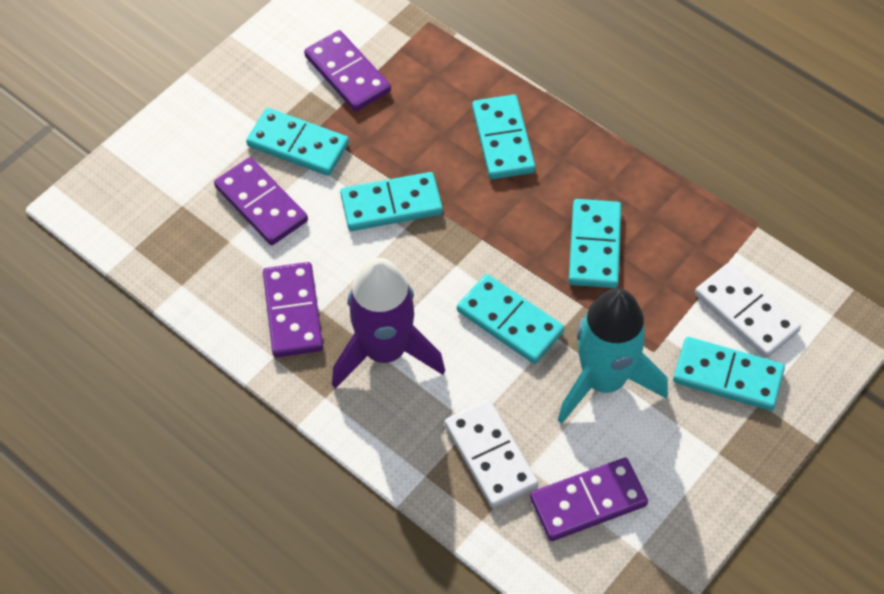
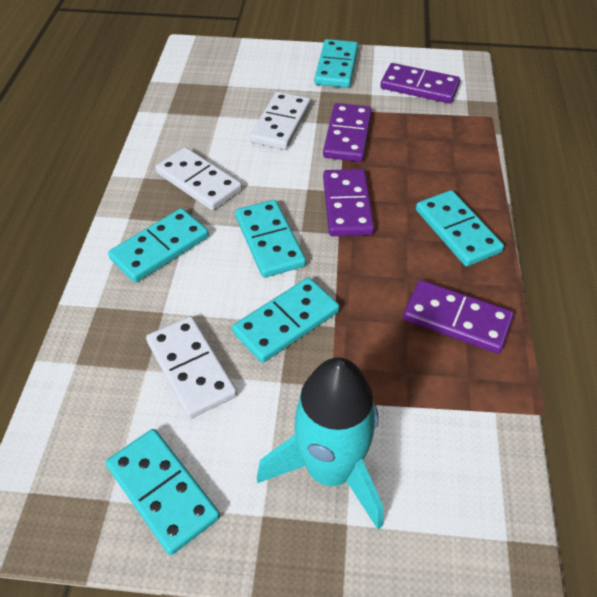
purple rocket: [332,258,445,388] = 1 -> none = 0
white domino: [445,399,538,508] [695,263,801,358] = 2 -> [146,316,237,419] [155,147,242,210] [250,91,311,150] = 3

